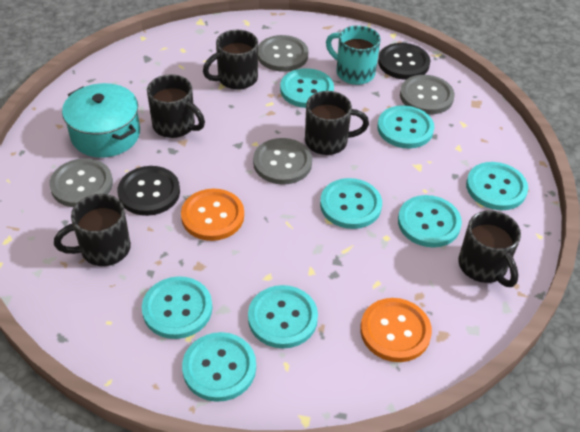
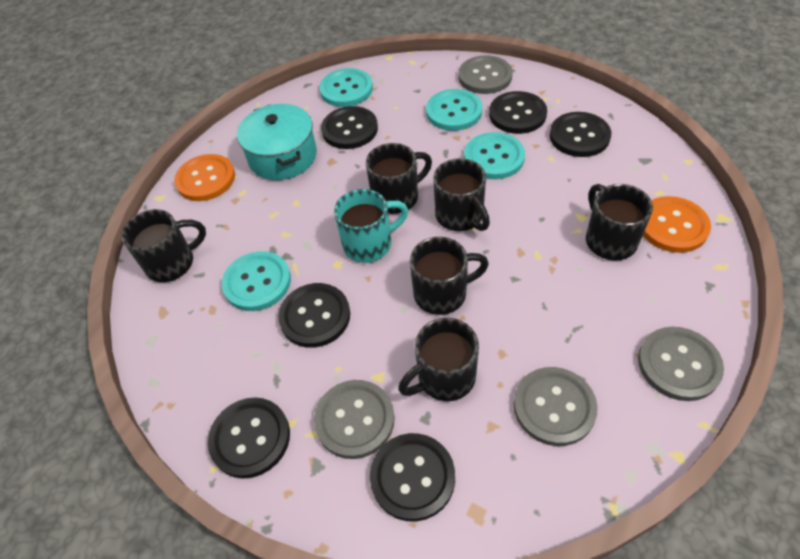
black button: [117,166,180,216] [378,43,430,80] = 2 -> [208,397,290,479] [278,283,350,348] [321,106,378,149] [370,433,455,522] [489,91,547,134] [550,112,611,157] = 6
black mug: [54,194,131,266] [147,74,205,138] [203,30,258,90] [305,91,369,155] [458,210,521,287] = 5 -> [121,209,206,282] [366,143,432,214] [398,318,479,401] [410,237,489,315] [433,158,490,231] [586,184,653,260] = 6
turquoise button: [142,276,212,339] [182,332,256,402] [248,285,318,348] [280,68,334,108] [320,178,382,229] [377,105,434,148] [398,195,462,248] [466,162,528,210] = 8 -> [222,251,291,311] [319,68,373,107] [426,89,482,131] [464,132,525,179] = 4

